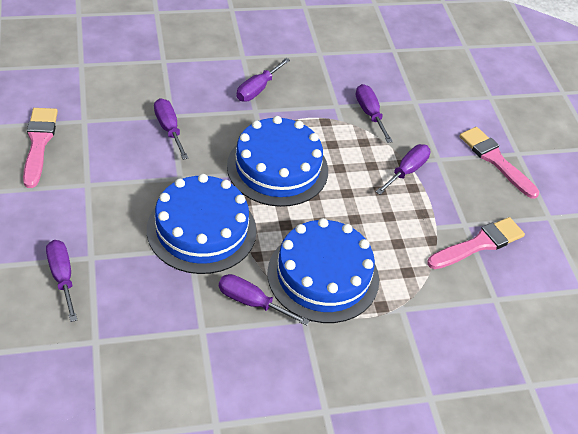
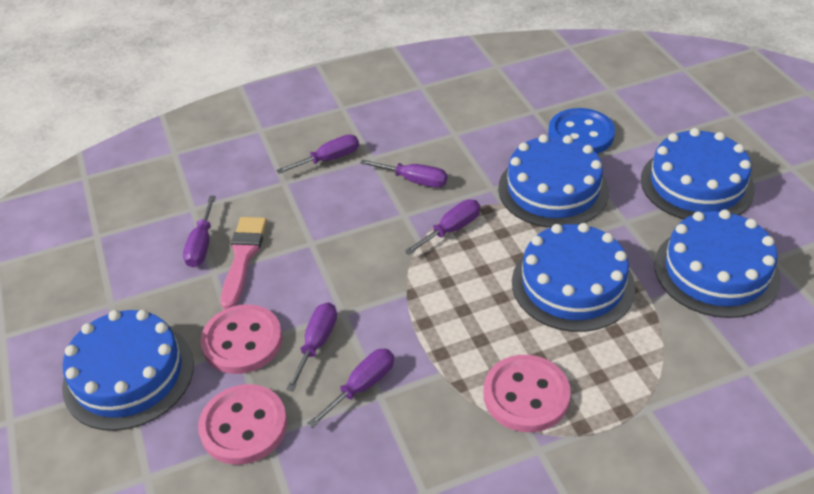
blue button: none = 0 -> [548,108,615,154] = 1
blue cake: [147,174,257,274] [227,116,328,207] [267,218,379,323] = 3 -> [62,310,194,431] [498,134,609,228] [512,223,635,332] [641,128,755,219] [654,210,781,318] = 5
pink brush: [23,108,58,188] [427,217,525,269] [459,127,539,199] = 3 -> [221,217,267,309] = 1
pink button: none = 0 -> [198,384,287,465] [200,304,282,374] [484,355,571,432] = 3

